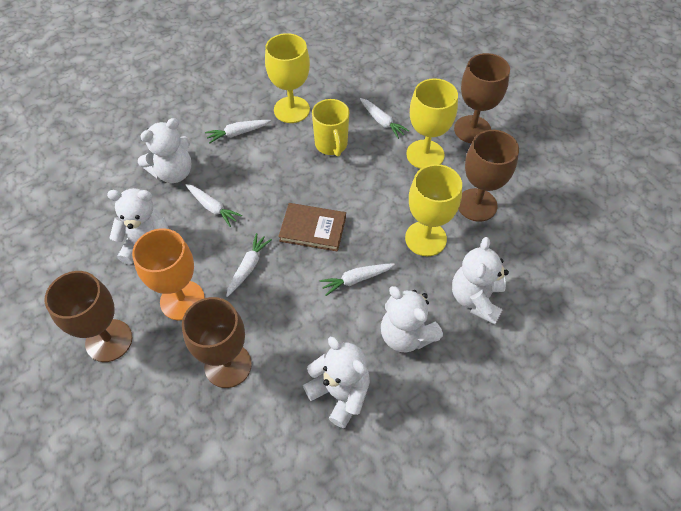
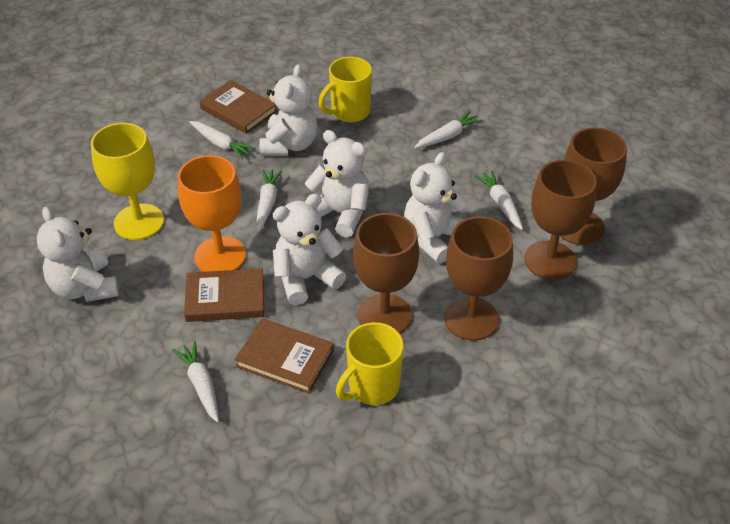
brown book: [278,203,346,252] = 1 -> [184,268,264,322] [199,80,277,134] [235,318,334,394] = 3
yellow goblet: [265,33,310,123] [405,164,462,256] [406,78,458,169] = 3 -> [91,123,164,240] = 1
yellow mug: [312,99,349,157] = 1 -> [319,57,372,122] [336,322,404,405] = 2

